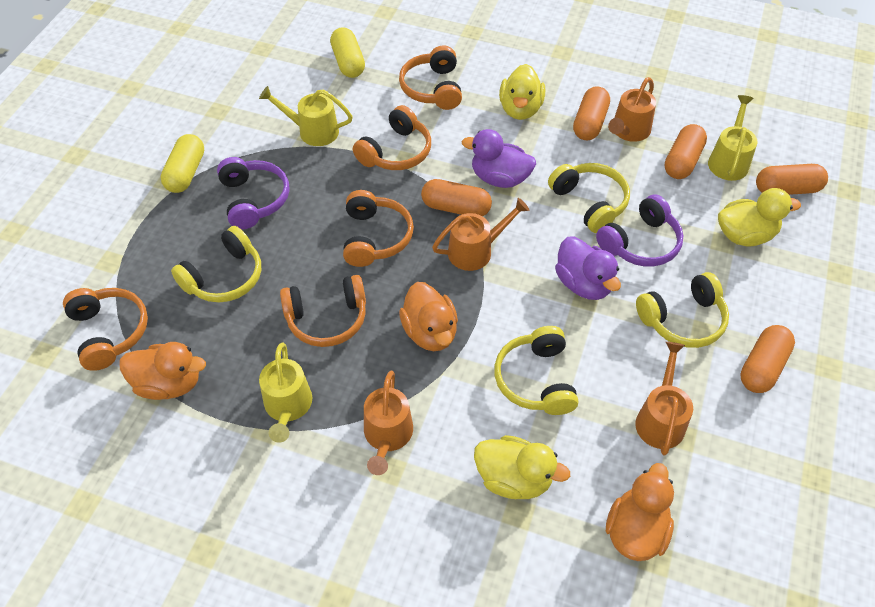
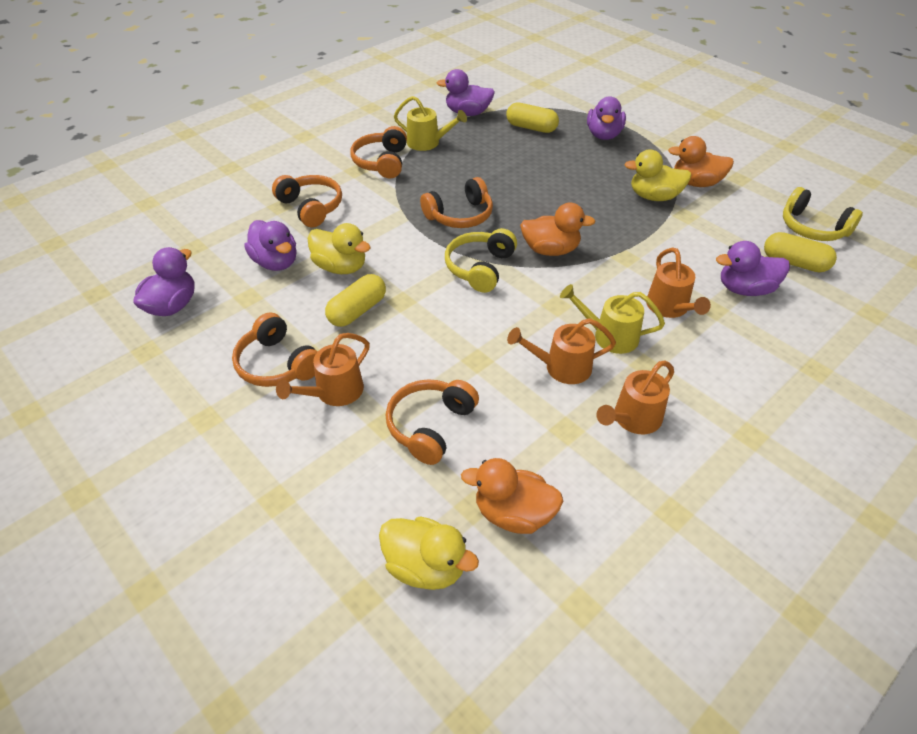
orange capsule: [421,179,492,216] [573,86,610,140] [665,124,707,179] [740,325,795,393] [756,164,828,195] = 5 -> none = 0
purple duck: [462,129,536,188] [555,236,621,300] = 2 -> [133,247,195,316] [244,220,297,271] [437,69,495,116] [587,97,626,140] [716,241,790,296] = 5
purple headphones: [217,157,290,229] [596,194,683,267] = 2 -> none = 0
yellow capsule: [161,134,204,193] [330,27,365,78] = 2 -> [325,274,386,327] [506,102,559,133] [764,232,837,272] = 3
yellow headphones: [171,226,261,302] [494,326,578,415] [548,163,630,233] [636,272,729,348] = 4 -> [445,228,517,293] [783,187,863,241] = 2
yellow watering can: [259,86,353,146] [259,342,312,443] [708,95,757,181] = 3 -> [394,96,467,151] [560,284,665,354] = 2

